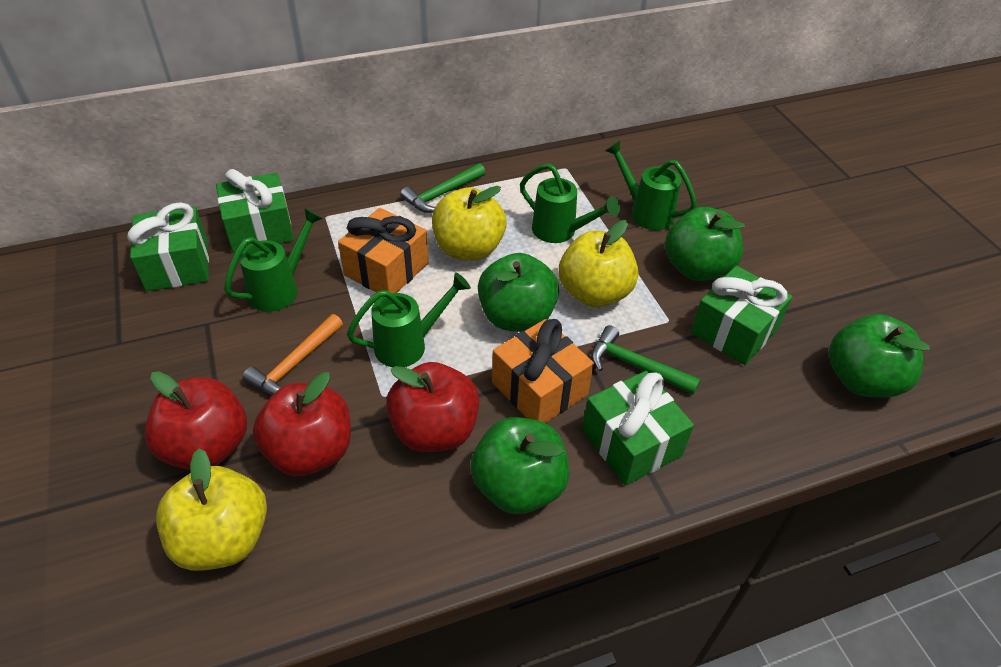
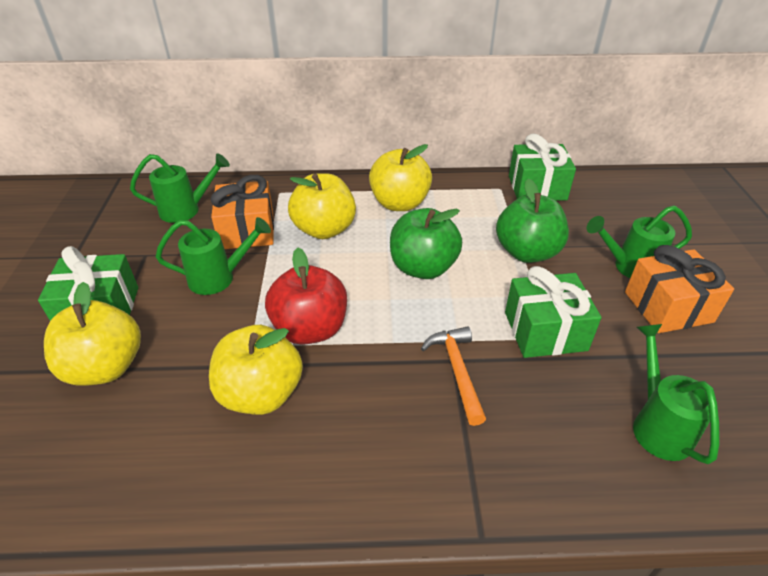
green apple: [470,417,570,514] [478,253,559,332] [665,207,745,281] [829,314,930,398] = 4 -> [390,208,462,279] [496,178,569,263] = 2
green gift: [127,202,209,291] [216,169,294,253] [582,371,694,486] [691,266,792,365] = 4 -> [38,246,138,321] [505,266,601,358] [509,134,576,201] = 3
green hammer: [400,163,486,213] [591,325,701,395] = 2 -> none = 0
red apple: [144,371,247,470] [253,372,351,476] [386,362,479,452] = 3 -> [265,248,347,345] = 1
yellow apple: [156,448,267,571] [432,186,507,261] [559,220,638,308] = 3 -> [44,282,141,386] [209,325,303,415] [288,173,356,239] [369,144,432,211] = 4

